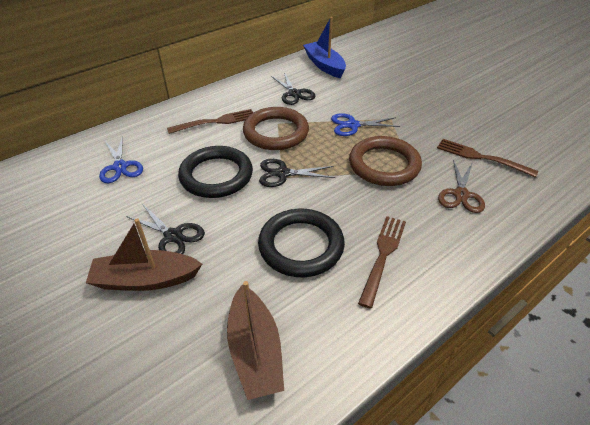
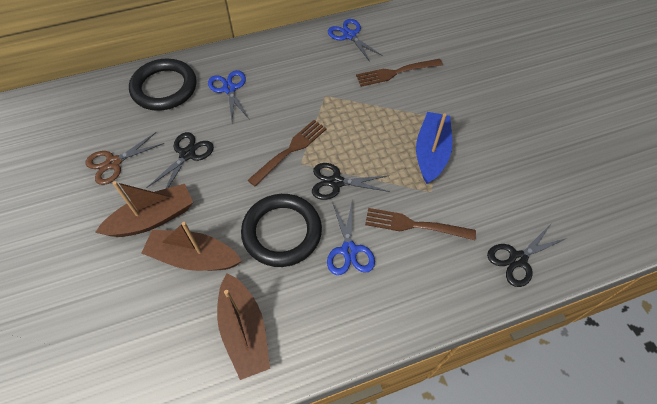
blue scissors: [99,136,143,183] [331,113,400,136] = 2 -> [208,70,250,120] [327,203,375,275] [328,19,383,62] = 3
brown boat: [86,218,202,291] [227,281,284,400] = 2 -> [95,181,193,237] [142,222,242,271] [217,273,270,380] = 3
brown ring: [243,107,309,150] [349,136,422,186] = 2 -> none = 0

